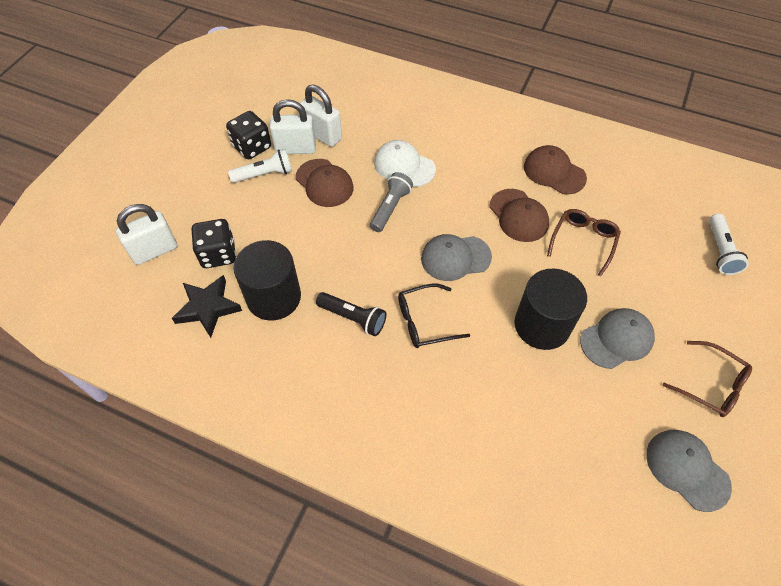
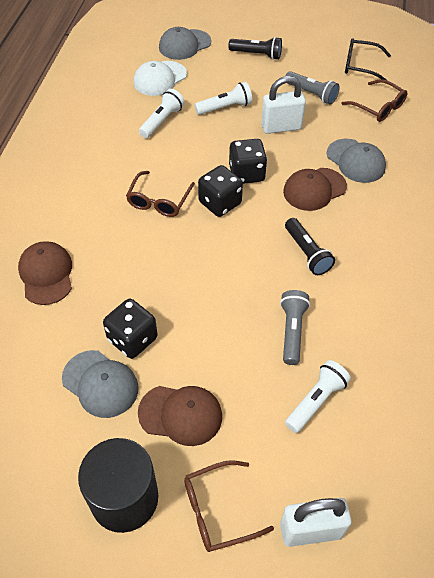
black cylinder: [234,240,301,320] [514,268,587,350] = 2 -> [78,438,158,533] = 1
black dice: [192,219,236,268] [226,111,271,159] = 2 -> [103,299,158,359] [198,165,243,217] [229,139,267,184] = 3
black flashlight: [316,292,386,336] = 1 -> [228,37,282,60] [285,218,335,275] = 2
black star: [172,275,242,338] = 1 -> none = 0
brown glasses: [547,209,621,277] [662,341,752,417] = 2 -> [126,171,195,217] [184,460,274,552] [342,79,407,122] = 3
grey flashlight: [370,172,413,232] = 1 -> [280,290,310,365] [286,71,339,105] = 2
white flashlight: [228,149,292,183] [709,214,749,275] = 2 -> [139,89,185,138] [194,82,252,115] [285,360,351,433] = 3
white padlock: [116,204,177,265] [270,99,316,154] [300,85,342,147] = 3 -> [261,76,306,134] [280,498,352,547] = 2

